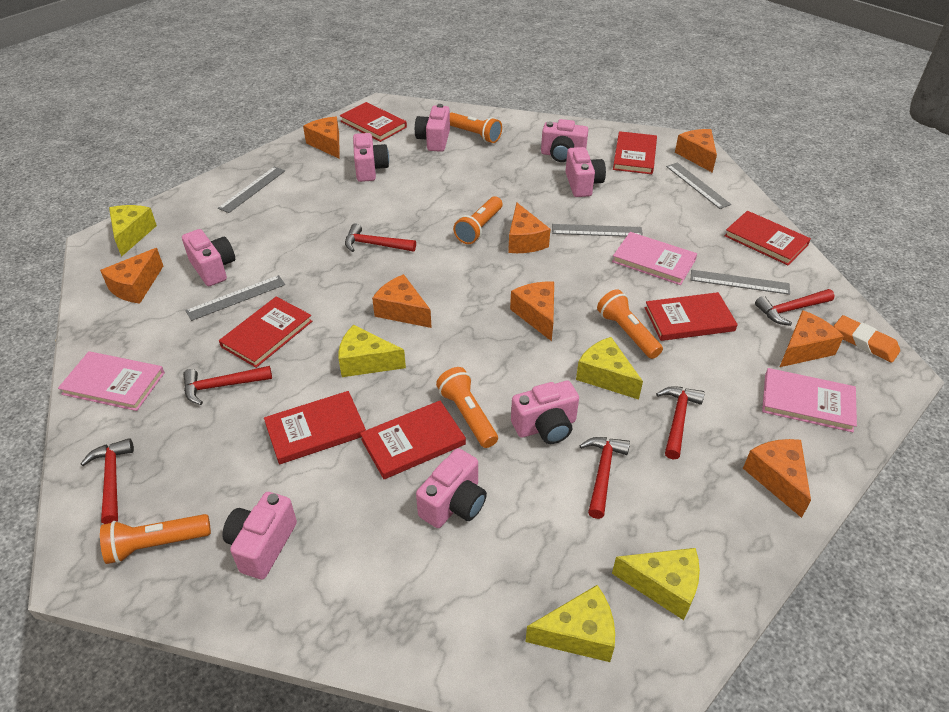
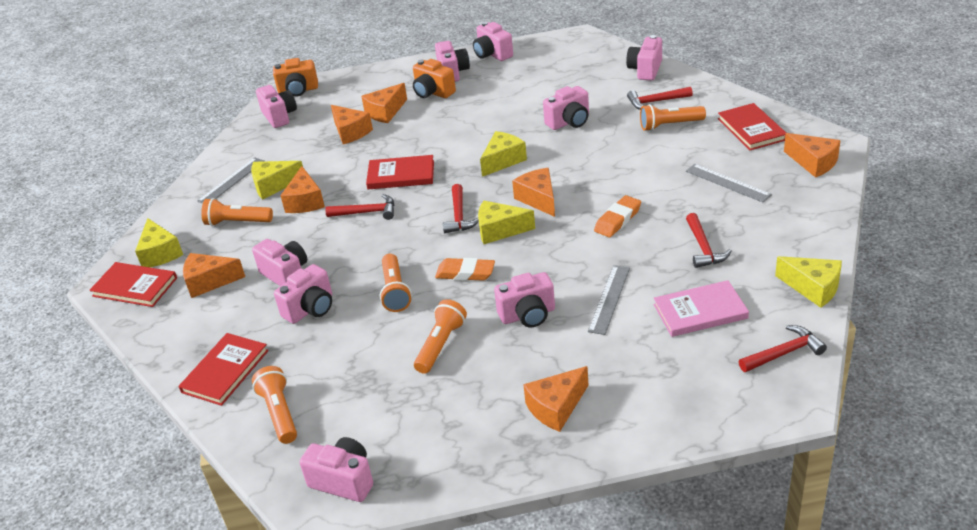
grey ruler: [185,275,285,321] [218,167,285,213] [552,224,643,237] [666,162,731,209] [691,270,790,295] = 5 -> [197,157,264,204] [588,265,630,335] [686,164,772,202] = 3
orange camera: none = 0 -> [273,58,318,97] [413,59,456,98] = 2
orange cheese: [100,248,163,304] [303,117,340,159] [372,274,432,328] [508,202,550,253] [510,282,554,341] [675,129,717,173] [743,439,811,518] [780,310,844,367] = 8 -> [183,253,245,298] [280,166,325,213] [331,105,373,144] [361,83,407,123] [512,168,555,217] [523,366,588,432] [784,133,841,178] = 7
orange eraser: [834,315,900,363] = 1 -> [435,258,495,281] [594,195,641,237] = 2
pink book: [58,351,165,411] [612,232,697,285] [762,368,857,432] = 3 -> [653,280,749,337] = 1
pink camera: [182,229,235,286] [222,492,297,580] [353,133,389,182] [415,104,450,152] [416,448,487,528] [511,381,579,444] [541,119,588,162] [565,147,606,197] = 8 -> [252,239,307,286] [256,85,297,128] [274,264,332,324] [299,437,373,502] [435,41,470,82] [473,22,513,61] [494,272,555,327] [543,86,589,130] [626,35,662,81] = 9
red book: [219,297,312,368] [264,391,366,465] [340,102,407,142] [360,401,466,479] [613,131,657,174] [645,292,738,341] [724,211,811,265] = 7 -> [89,262,177,307] [178,333,269,406] [366,155,434,189] [718,103,786,150] = 4
red hammer: [81,438,134,524] [183,366,272,405] [345,223,416,252] [579,437,630,519] [656,386,705,460] [755,289,834,326] = 6 -> [325,194,394,220] [443,184,479,233] [627,87,693,110] [686,213,732,268] [739,325,827,372] = 5

